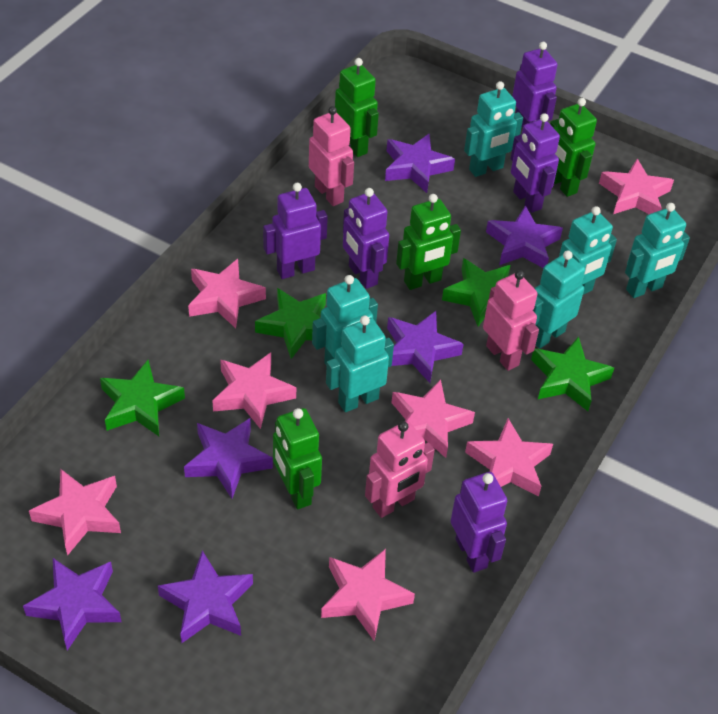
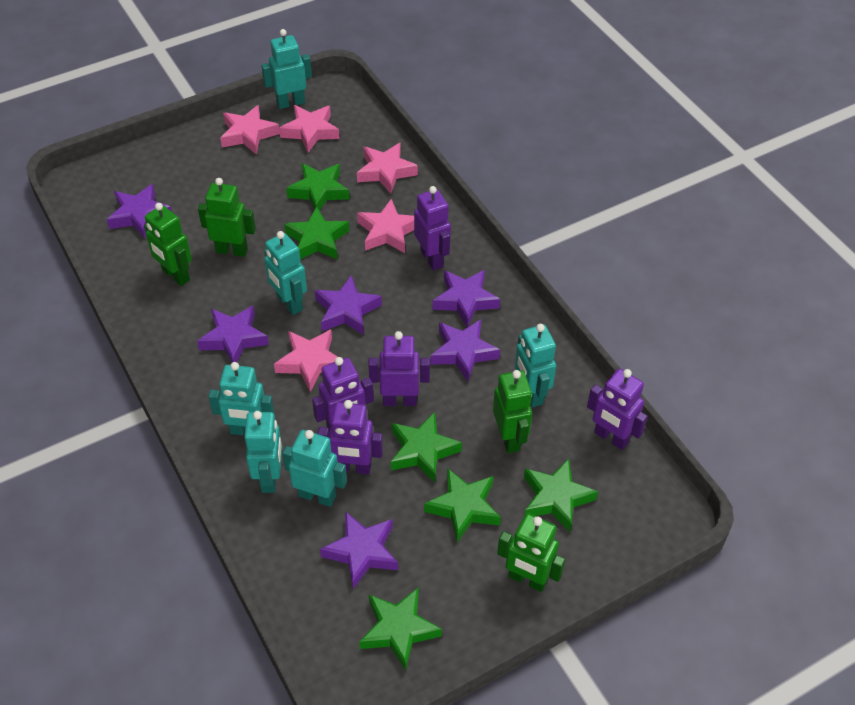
green star: [100,360,185,436] [255,288,326,359] [442,258,511,326] [531,337,614,411] = 4 -> [284,206,349,259] [286,163,349,211] [359,587,442,671] [391,412,462,482] [424,468,501,542] [524,458,598,532] = 6
pink robot: [309,106,354,206] [365,421,435,518] [483,270,539,371] = 3 -> none = 0
pink star: [29,469,121,556] [188,259,266,328] [212,352,296,429] [321,549,415,641] [392,379,475,458] [465,418,553,497] [599,159,674,214] = 7 -> [220,105,280,155] [274,330,338,392] [279,105,340,153] [357,143,418,194] [357,199,414,253] = 5

